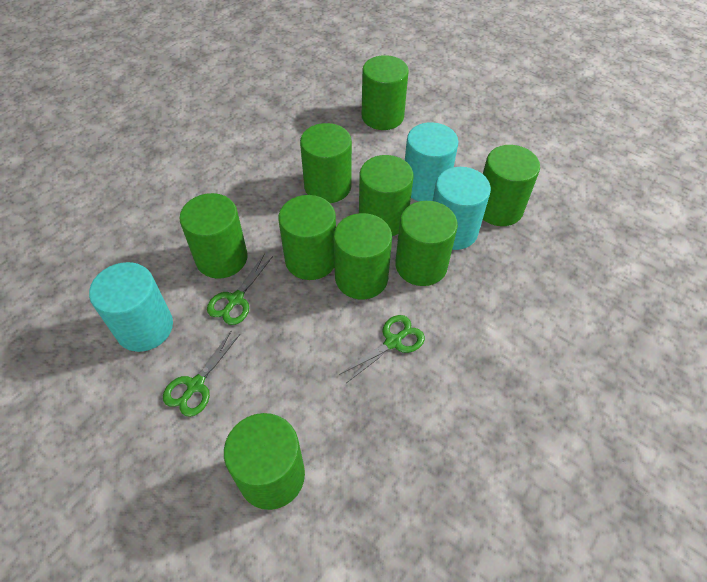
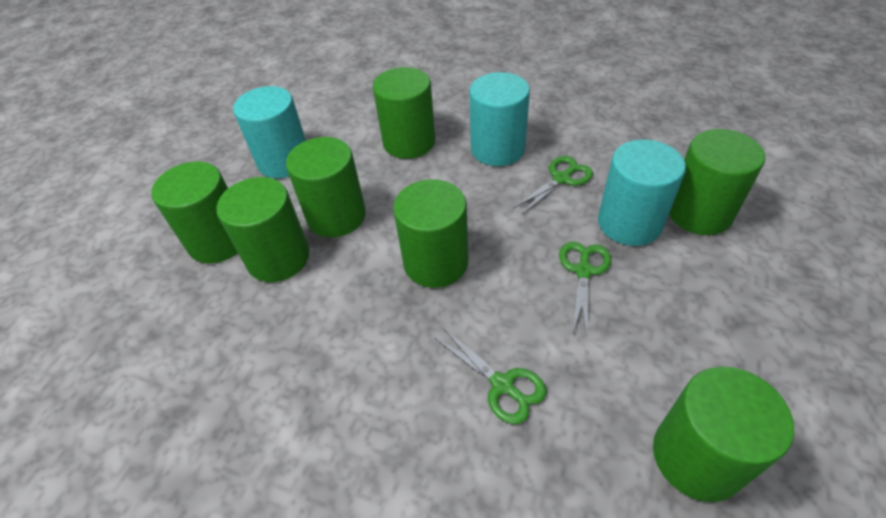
green cylinder: [179,193,248,279] [224,413,305,510] [278,195,336,280] [300,123,352,203] [334,213,392,300] [359,155,414,236] [362,55,409,130] [395,201,458,286] [483,145,540,226] = 9 -> [152,161,238,264] [216,177,309,282] [286,137,366,238] [373,67,435,159] [393,179,468,288] [653,366,794,502] [669,129,765,235] = 7

